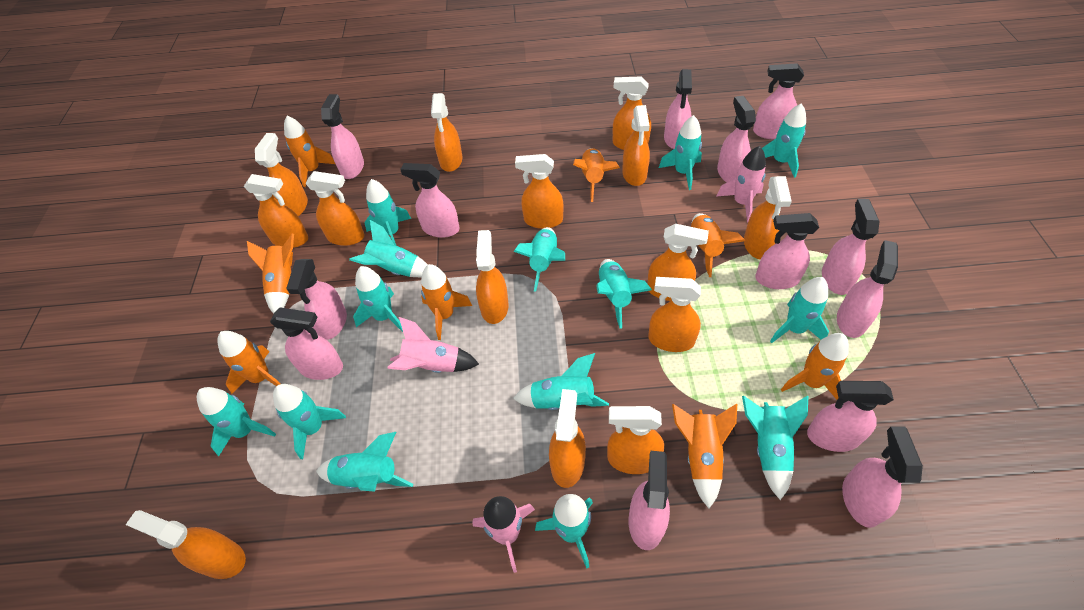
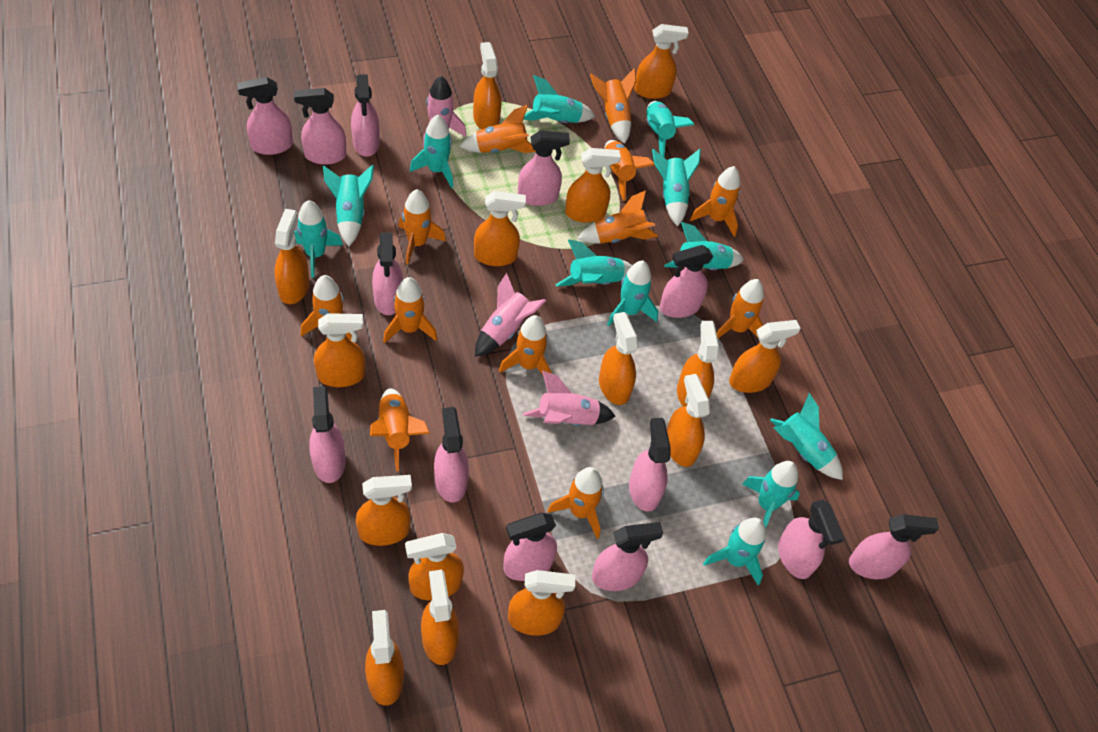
orange rocket: [217,331,280,394] [247,233,294,314] [284,116,335,187] [421,264,472,340] [573,148,620,202] [672,404,737,508] [691,213,745,277] [781,333,849,400] = 8 -> [301,275,352,340] [370,388,430,472] [383,277,437,343] [399,189,446,265] [459,105,536,153] [499,315,552,375] [547,467,604,539] [577,190,658,244] [590,68,636,144] [604,140,655,201] [690,166,740,237] [717,279,764,338] = 12
orange spray bottle: [126,510,246,579] [244,174,308,248] [255,133,308,217] [305,171,364,246] [431,93,462,172] [476,230,509,324] [515,154,563,229] [549,389,586,488] [607,406,664,474] [613,76,651,150] [622,105,650,186] [647,224,709,301] [648,277,701,352] [744,176,792,259] = 14 -> [274,209,309,304] [314,313,365,387] [356,475,412,546] [365,610,404,706] [405,533,464,600] [421,570,459,665] [473,42,501,130] [474,191,526,266] [508,570,575,636] [565,148,621,223] [599,312,639,405] [634,24,689,99] [667,374,710,467] [677,321,719,407] [729,320,800,393] = 15
turquoise rocket: [197,387,276,456] [273,384,346,459] [316,432,413,492] [349,220,428,277] [353,266,403,332] [365,179,411,246] [513,227,565,292] [513,353,609,410] [535,494,593,569] [596,259,652,329] [659,115,702,190] [742,396,808,500] [762,103,806,178] [770,277,829,343] = 14 -> [294,200,343,278] [323,165,374,246] [410,115,453,188] [523,75,595,123] [556,239,632,286] [607,261,658,326] [646,101,694,157] [652,149,701,226] [664,222,744,270] [703,518,766,585] [742,461,800,528] [770,393,843,480] = 12

